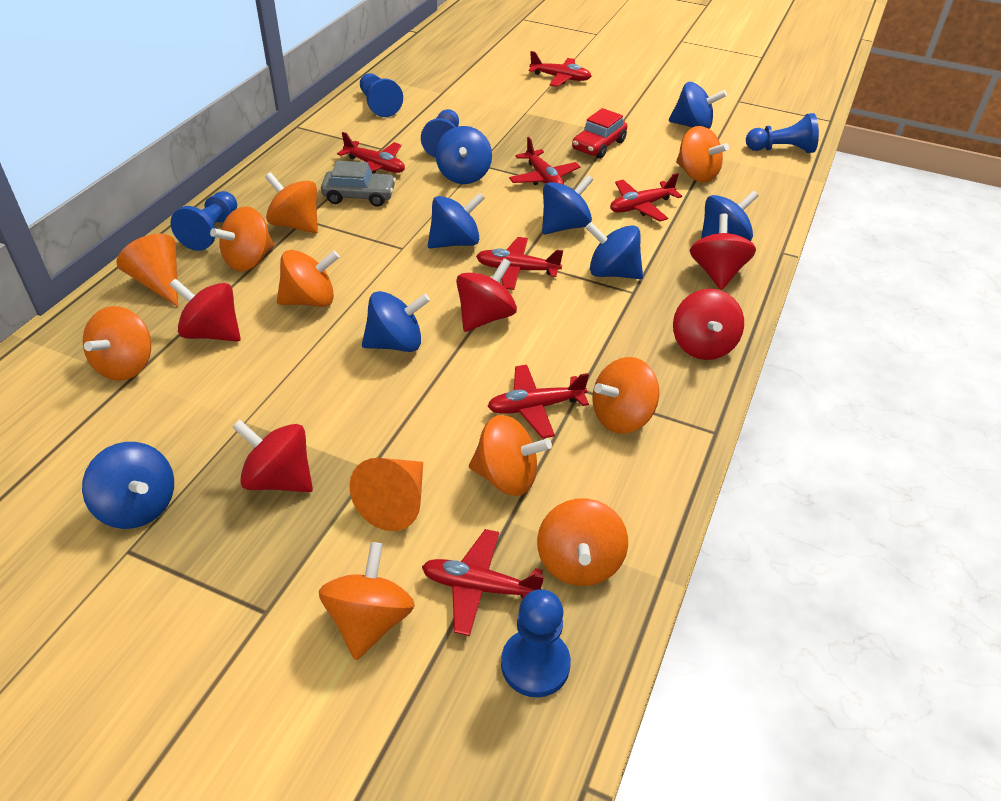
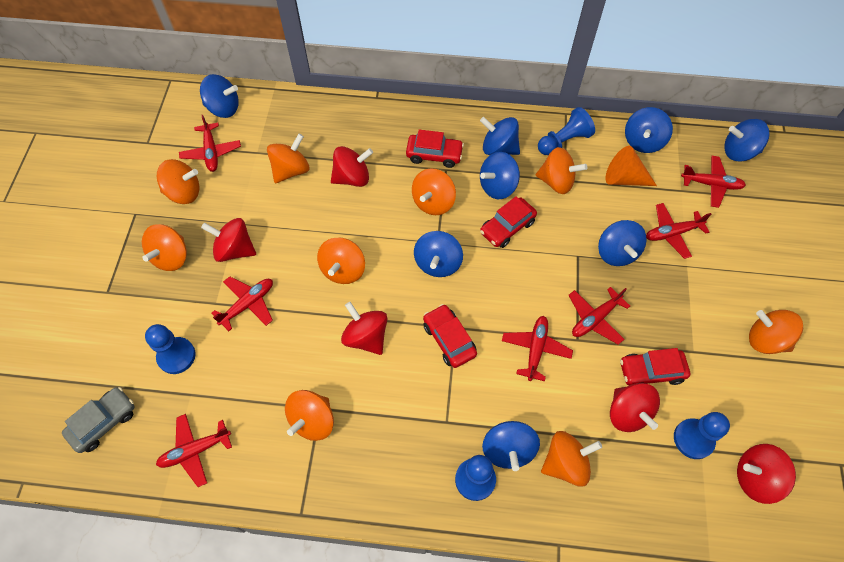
blue pawn: [171,191,237,251] [360,73,403,117] [421,109,459,158] [501,589,571,697] [746,113,819,153] = 5 -> [145,324,196,374] [455,455,496,501] [538,107,595,155] [674,412,730,459] = 4
orange cone: [116,234,178,307] [349,458,423,531] = 2 -> [606,146,657,186] = 1
red car: [572,108,627,159] = 1 -> [406,130,464,168] [423,304,477,368] [480,196,537,248] [620,348,690,385] = 4

